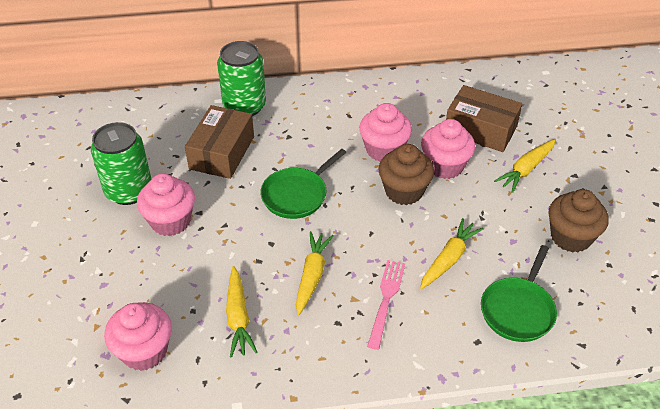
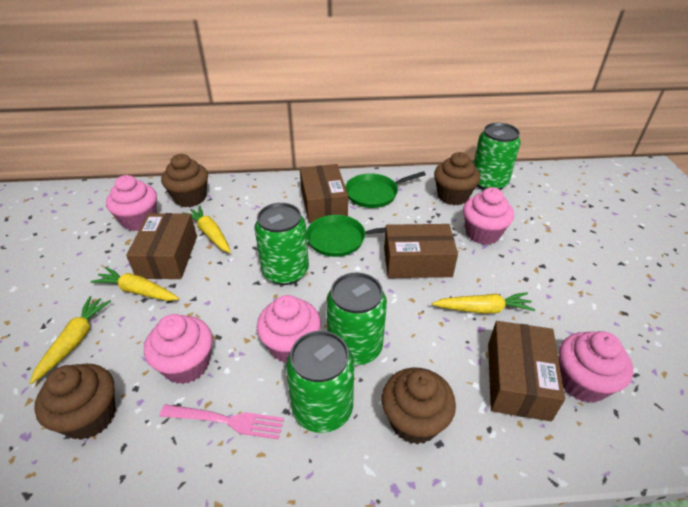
brown box: [185,105,254,179] [446,85,522,152] = 2 -> [126,213,197,279] [300,164,348,223] [384,224,458,278] [488,321,565,421] = 4
brown cupcake: [378,144,434,205] [548,189,609,252] = 2 -> [34,364,116,440] [161,154,208,207] [382,367,456,445] [434,152,480,205] = 4
green can: [91,122,151,205] [217,41,266,116] = 2 -> [254,203,309,285] [286,331,354,433] [326,272,387,365] [474,123,521,190] = 4
pink cupcake: [104,302,172,371] [137,174,195,236] [359,103,412,162] [421,119,475,179] = 4 -> [106,175,157,231] [144,314,212,384] [256,295,321,363] [463,187,514,245] [559,331,633,403] = 5

